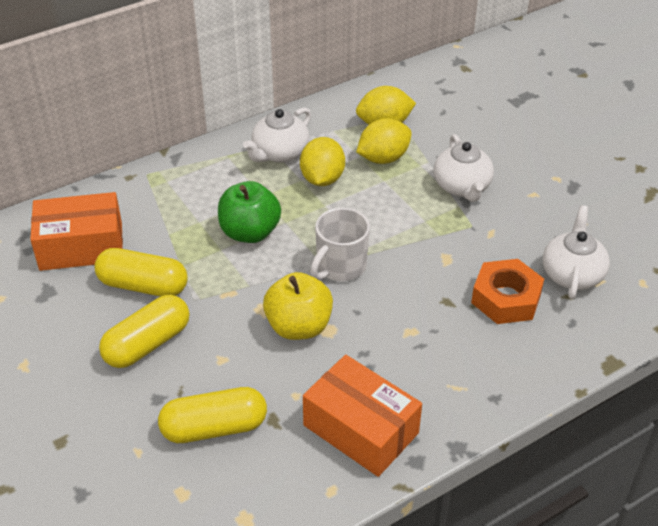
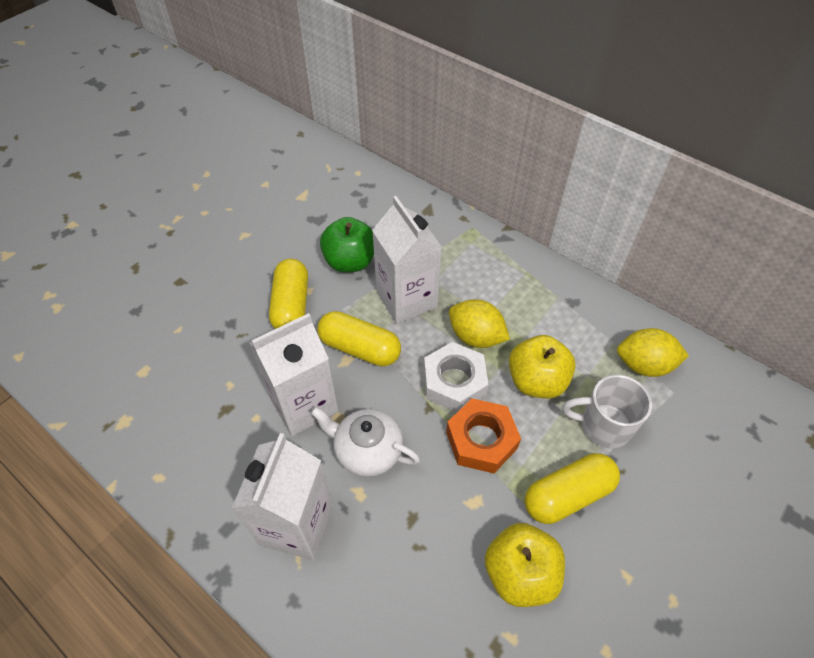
orange box: [30,192,123,271] [303,355,422,477] = 2 -> none = 0
white carton: none = 0 -> [232,433,333,560] [249,313,338,436] [372,196,442,324] = 3
white nut: none = 0 -> [424,342,489,412] = 1
white teapot: [243,108,311,162] [434,134,494,202] [543,205,610,299] = 3 -> [310,407,420,477] = 1
yellow apple: [263,272,333,340] = 1 -> [485,523,565,607] [509,335,576,399] = 2
yellow lemon: [300,137,345,186] [356,86,416,125] [356,118,412,164] = 3 -> [449,299,510,348] [617,328,689,377] = 2

